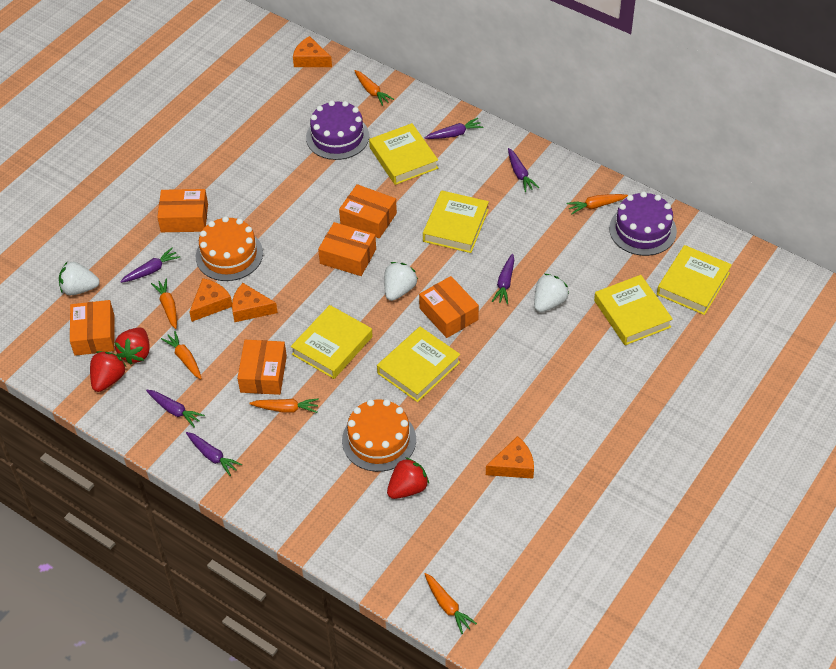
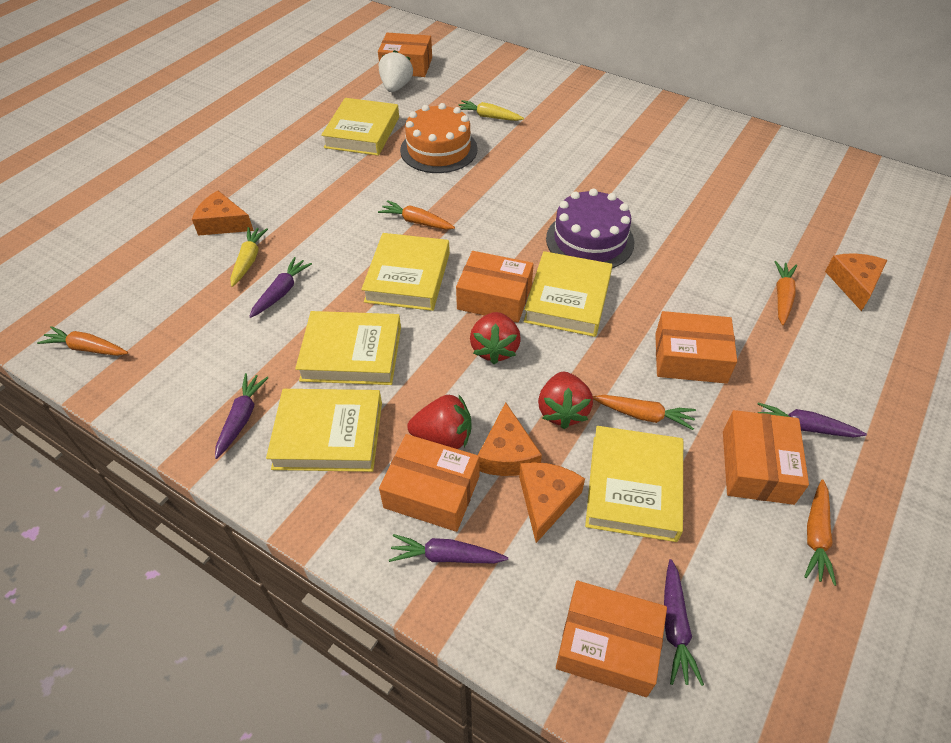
orange cake: [196,216,263,281] [342,399,416,472] = 2 -> [400,103,478,173] = 1
orange carrot: [151,279,177,329] [161,331,202,379] [249,398,319,413] [354,70,394,106] [425,573,477,634] [566,194,628,214] = 6 -> [37,326,128,356] [378,200,455,229] [592,395,696,430] [774,261,797,325] [804,480,836,586] = 5
purple cake: [306,100,369,160] [609,191,677,256] = 2 -> [546,188,634,268] = 1
purple carrot: [120,248,180,283] [146,390,205,427] [186,432,242,476] [425,118,483,139] [492,254,514,304] [508,148,539,192] = 6 -> [215,373,269,459] [249,257,312,318] [389,534,508,563] [664,559,704,686] [758,402,867,437] = 5
white strawberry: [59,262,100,295] [384,262,418,301] [534,274,569,312] = 3 -> [379,50,413,92] = 1
yellow carrot: none = 0 -> [231,227,268,287] [459,100,524,121] = 2

